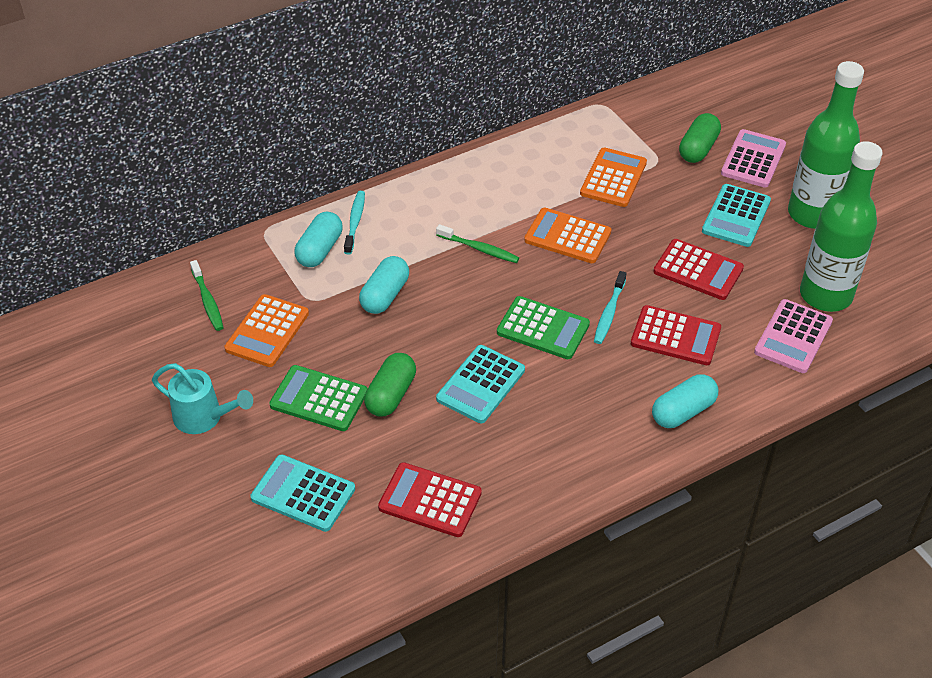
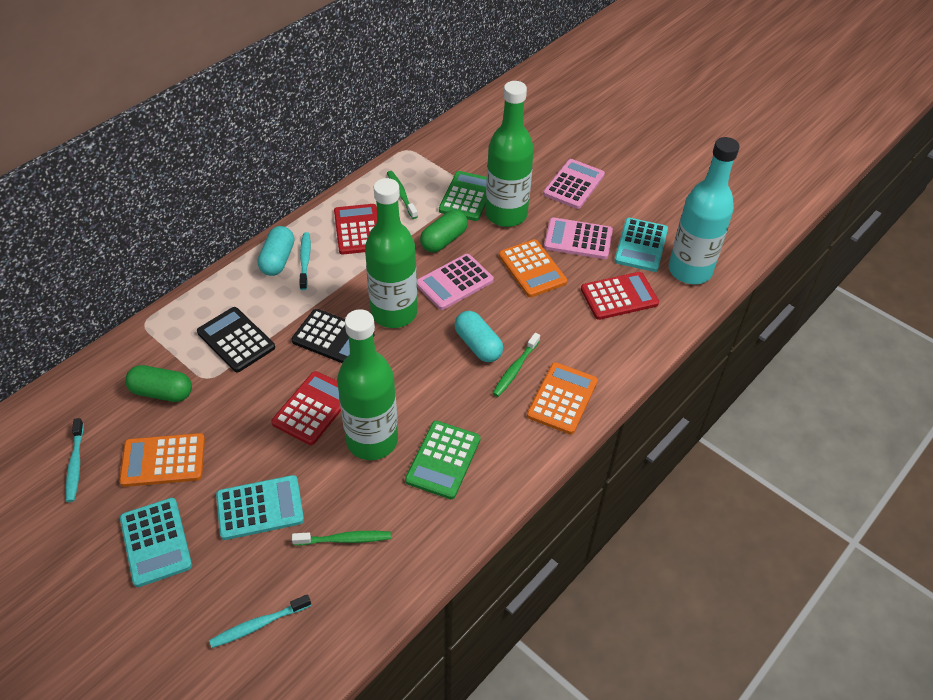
black calculator: none = 0 -> [197,307,275,372] [291,309,375,363] = 2
green bottle: [788,61,864,229] [800,141,883,312] = 2 -> [337,309,398,460] [365,178,417,328] [486,81,534,227] = 3
green toothbrush: [190,260,224,331] [436,224,519,263] = 2 -> [292,531,391,545] [387,171,418,219] [493,333,540,397] = 3
pink calculator: [721,129,786,188] [754,299,833,373] = 2 -> [417,254,494,310] [543,159,605,209] [544,217,613,259] = 3
turquoise bottle: none = 0 -> [669,137,739,284] = 1
turquoise capsule: [295,212,343,267] [359,256,409,314] [652,374,718,428] = 3 -> [258,226,294,276] [455,311,503,362] = 2
turquoise toothbrush: [344,191,365,254] [594,271,626,344] = 2 -> [66,418,84,502] [209,594,311,648] [299,232,311,290] = 3
turquoise watering can: [152,363,253,434] = 1 -> none = 0

